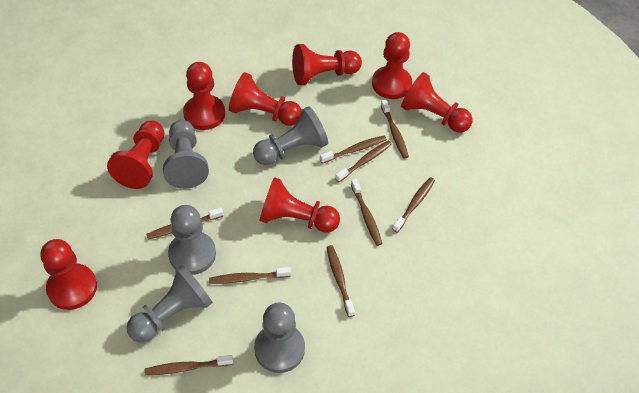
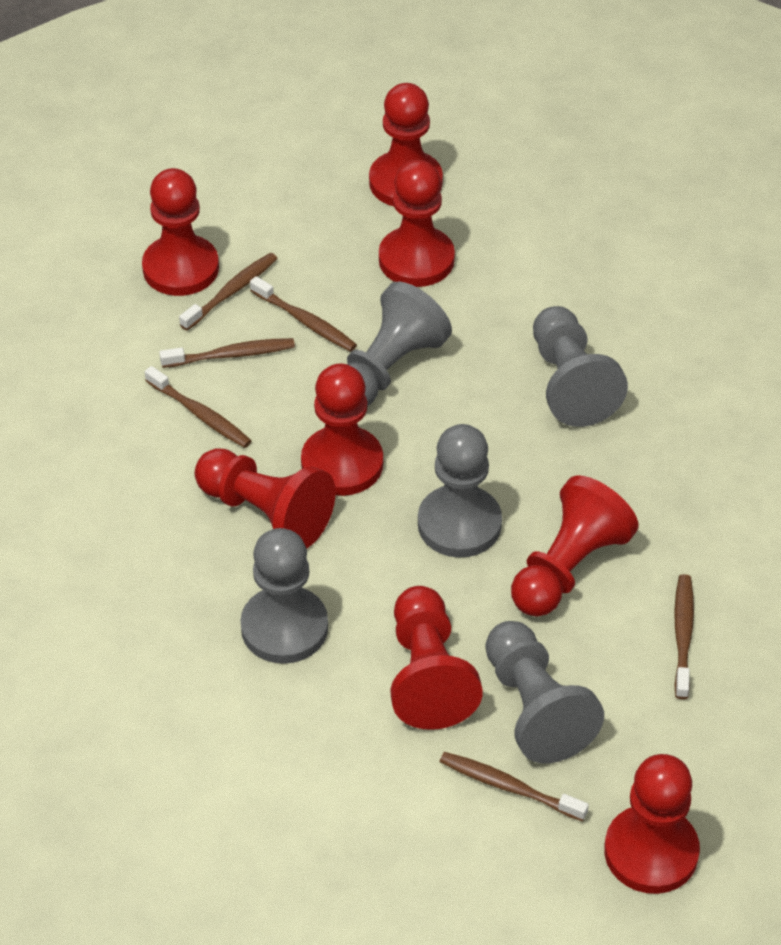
brown toothbrush: [145,355,233,375] [146,207,223,239] [209,267,291,284] [320,136,387,163] [327,245,355,317] [335,140,392,182] [351,179,382,246] [381,100,409,159] [392,177,435,233] = 9 -> [145,366,252,448] [159,338,295,368] [179,253,278,330] [250,276,357,352] [440,752,589,821] [674,574,694,699] = 6

